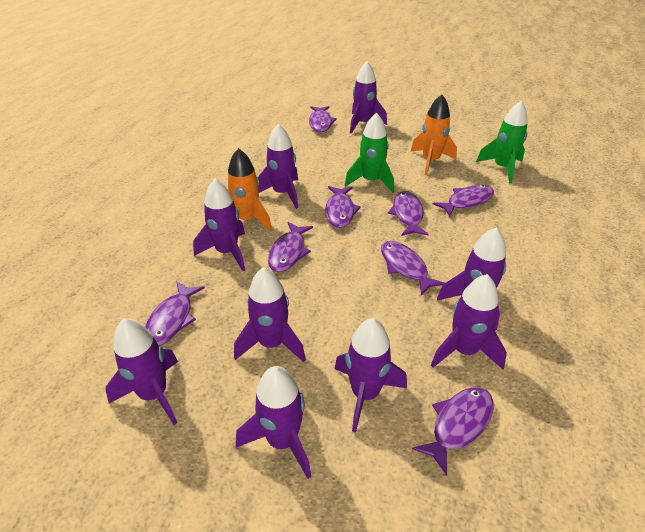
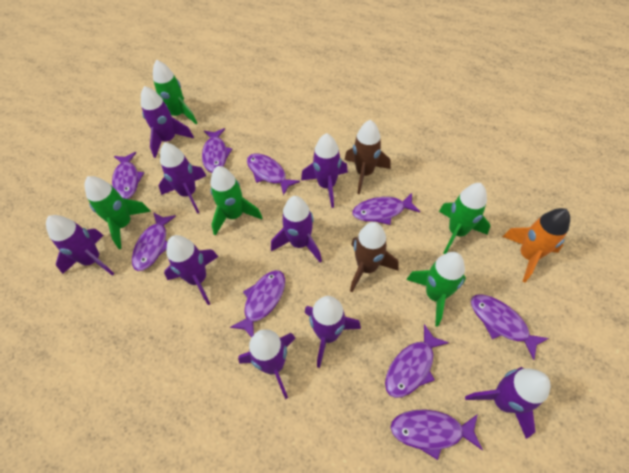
brown rocket: none = 0 -> [345,120,391,194] [350,222,398,292] = 2
green rocket: [344,112,394,193] [476,101,528,183] = 2 -> [85,176,151,249] [153,60,197,124] [210,166,262,236] [406,252,466,326] [439,183,490,254] = 5
orange rocket: [228,148,272,232] [411,94,457,175] = 2 -> [502,208,570,283] = 1
purple fish: [145,281,205,346] [268,222,313,272] [309,106,337,132] [325,186,361,228] [381,241,445,296] [388,191,429,236] [412,387,494,476] [433,185,494,217] = 8 -> [112,152,144,199] [132,212,176,271] [202,128,232,173] [230,270,285,337] [247,153,300,196] [352,193,420,225] [385,324,449,398] [390,410,483,460] [471,294,549,360] = 9

